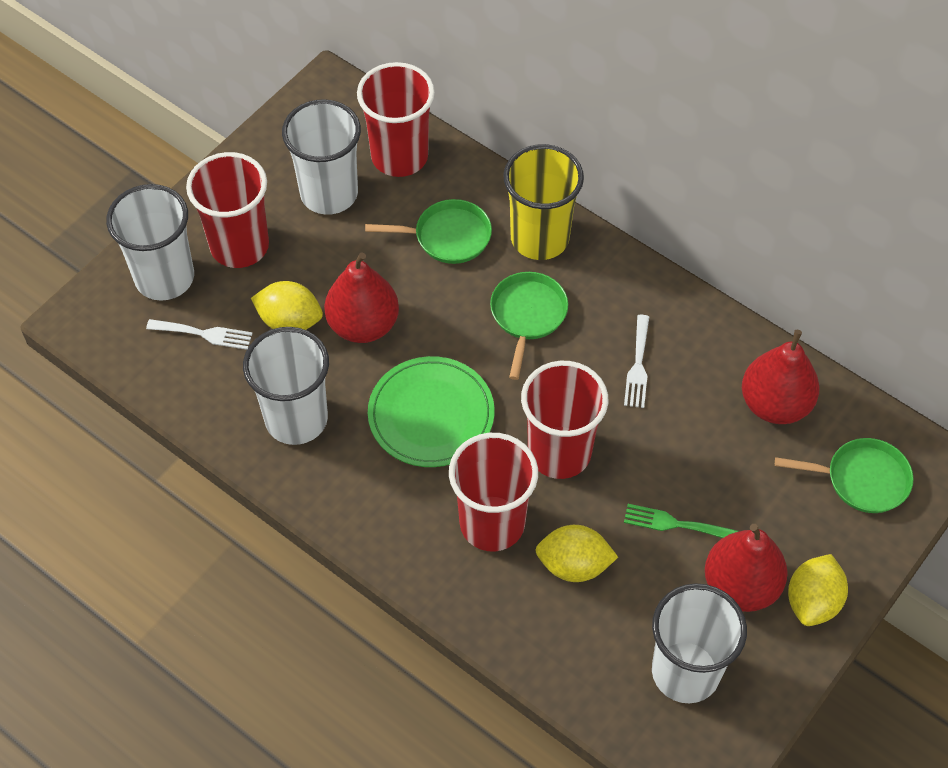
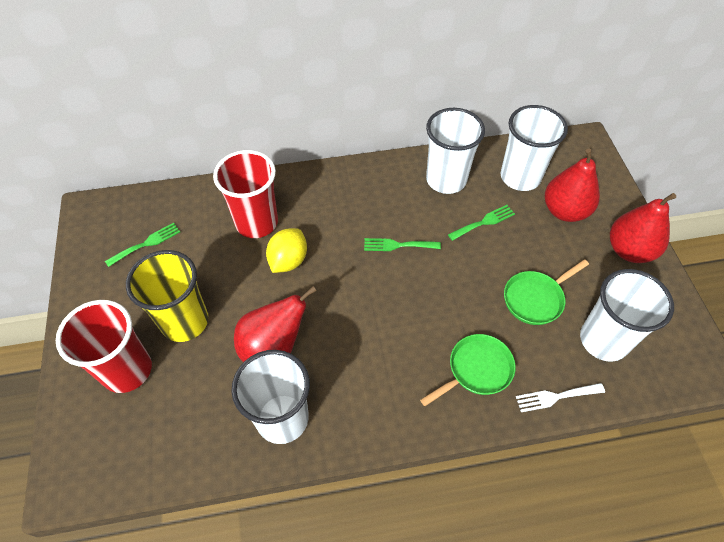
green fork: [624,504,738,538] = 1 -> [105,223,180,267] [364,238,441,251] [448,205,515,241] = 3
green pan: [365,199,492,264] [490,272,568,380] [775,438,914,513] = 3 -> [420,334,516,406] [504,259,589,325] = 2
green plate: [368,356,495,467] = 1 -> none = 0
red cup: [186,152,269,268] [357,62,435,177] [449,433,538,551] [521,361,608,479] = 4 -> [56,300,152,393] [213,150,278,238] = 2
white fork: [146,319,253,350] [624,315,649,408] = 2 -> [516,383,605,412] = 1
yellow lemon: [251,281,323,330] [535,525,618,582] [788,554,848,626] = 3 -> [266,228,307,273] = 1

